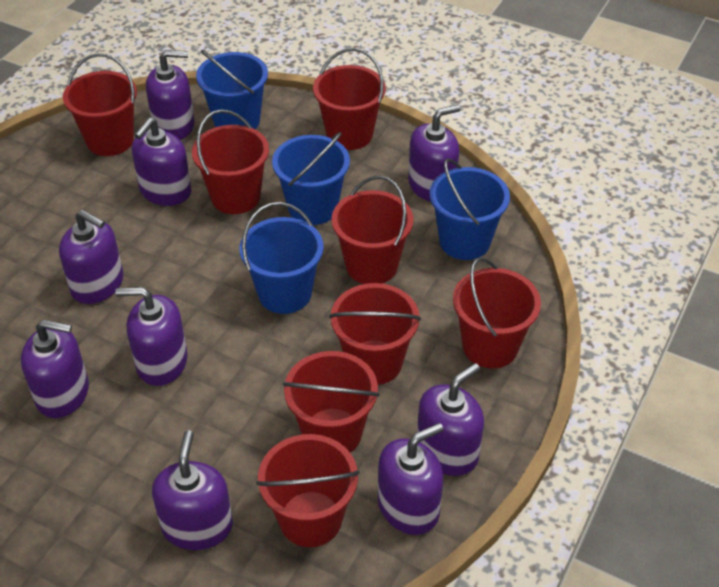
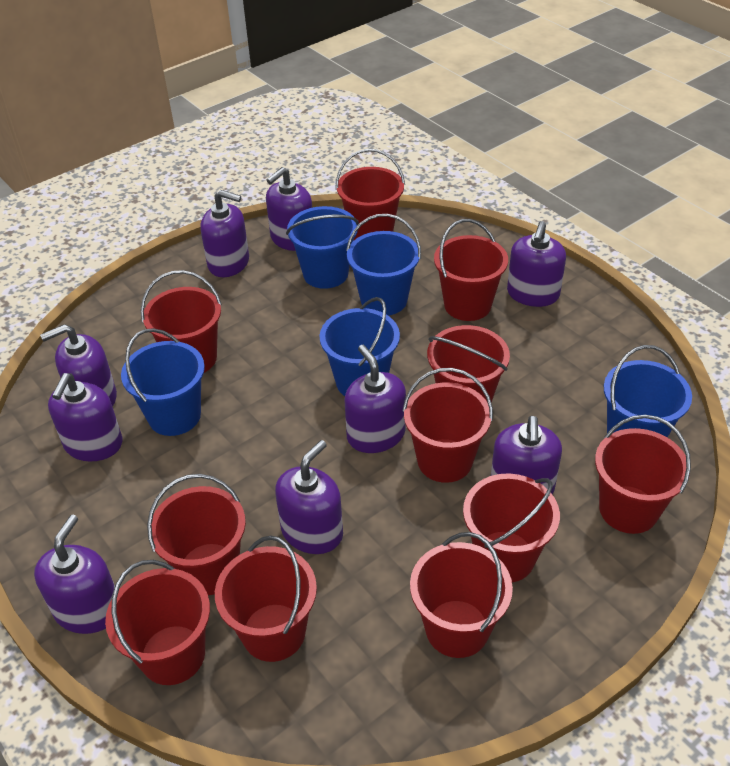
blue bucket: [196,50,268,129] [240,202,324,314] [272,132,350,225] [430,158,510,260] = 4 -> [121,328,205,436] [286,206,359,289] [320,297,400,396] [346,214,421,316] [604,345,692,437] = 5
red bucket: [63,53,137,156] [192,109,269,214] [256,434,360,547] [283,351,379,453] [313,48,386,150] [329,283,421,385] [332,176,413,284] [453,257,541,368] = 8 -> [105,560,210,685] [141,270,222,373] [147,474,246,595] [215,536,317,662] [335,149,405,240] [403,368,493,483] [410,532,513,658] [427,325,510,403] [434,219,508,321] [463,473,560,582] [595,415,691,534] = 11

